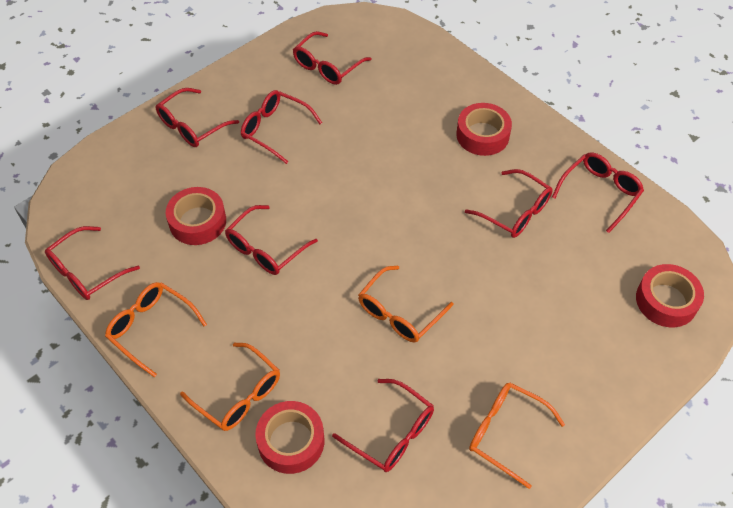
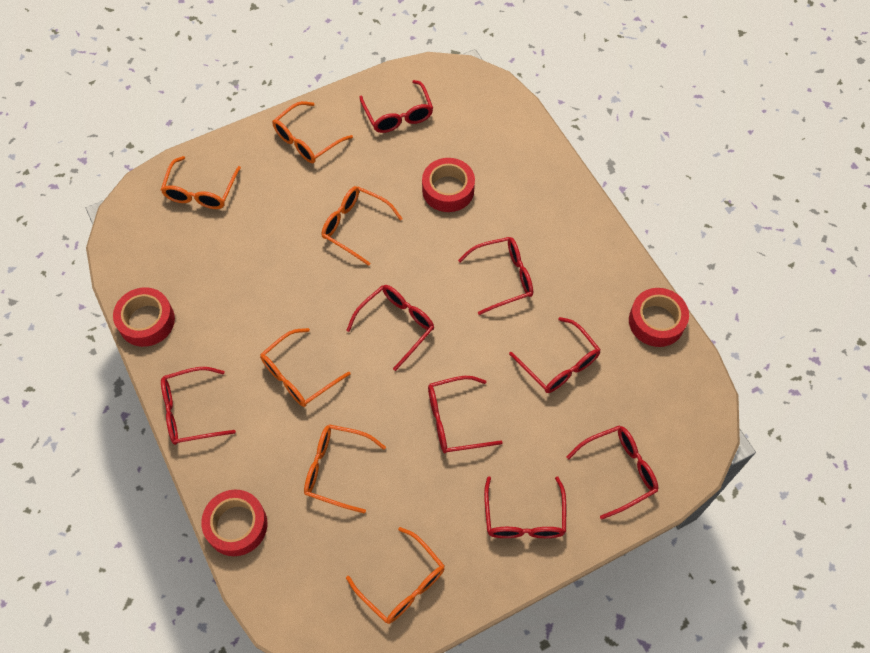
orange glasses: [105,282,207,377] [180,343,280,431] [358,266,453,343] [469,383,565,489] = 4 -> [161,156,241,209] [260,328,350,407] [272,101,353,163] [304,424,386,514] [322,186,403,266] [346,527,445,624] = 6

